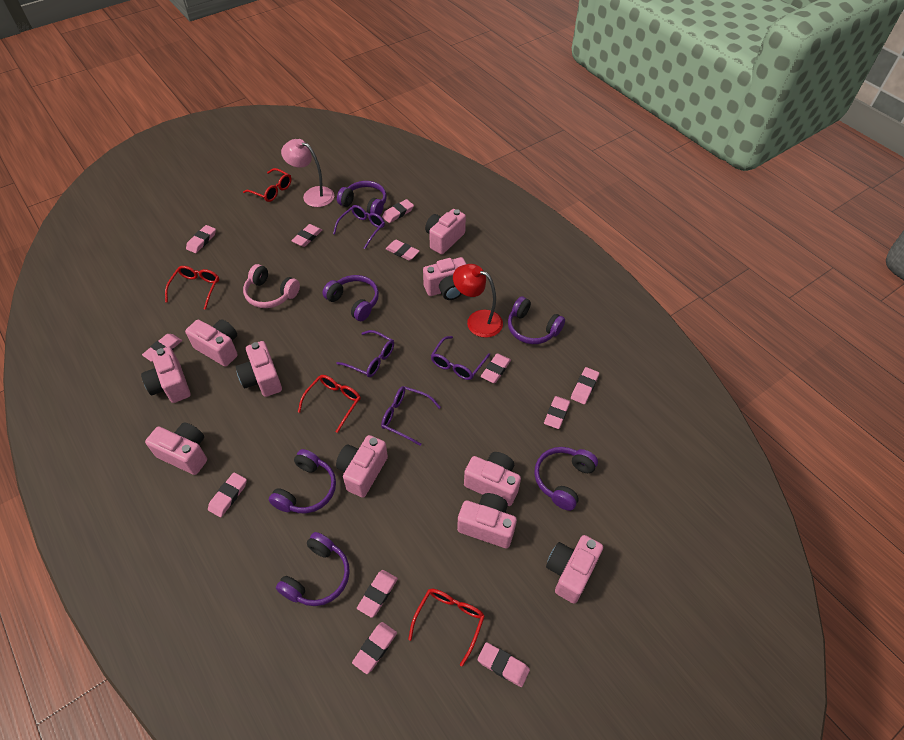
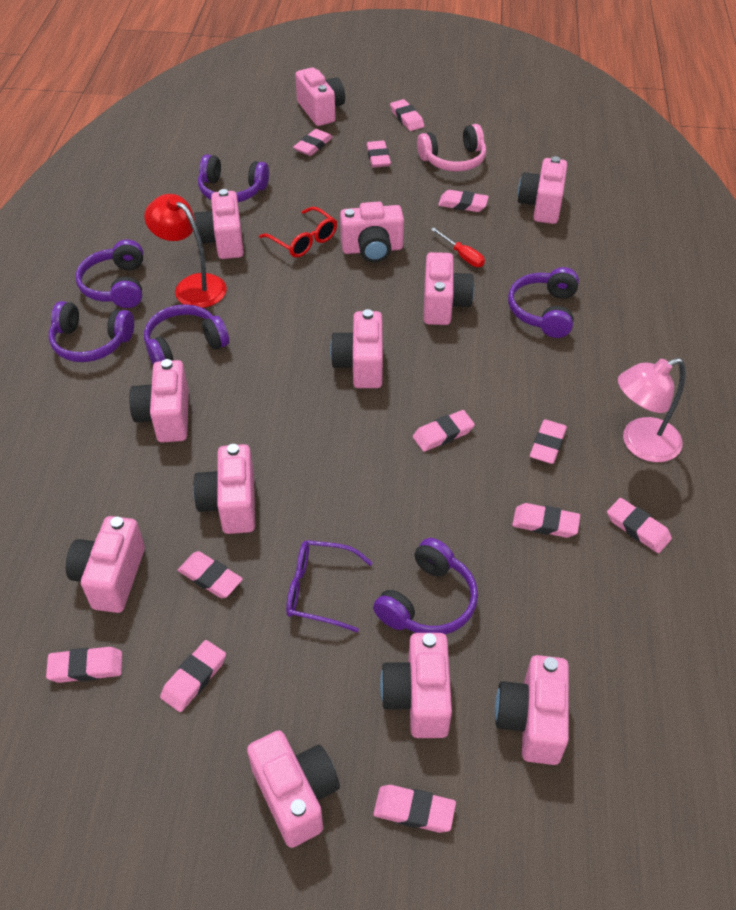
pink camera: [141,347,190,403] [145,422,207,475] [185,319,238,367] [236,341,282,397] [336,435,388,498] [423,257,466,300] [425,209,466,254] [457,493,517,548] [464,452,521,506] [546,535,603,604] = 10 -> [66,516,145,613] [129,359,189,442] [193,444,255,534] [194,189,244,259] [247,730,340,848] [295,67,345,126] [330,309,383,388] [340,202,404,262] [380,633,452,738] [424,252,474,325] [495,655,569,765] [518,156,567,224] = 12
purple glasses: [333,205,385,249] [336,330,394,377] [381,386,441,446] [431,336,490,380] = 4 -> [286,540,373,632] = 1
red glasses: [165,266,219,310] [243,168,292,202] [298,375,361,433] [408,589,485,667] = 4 -> [259,207,337,258] = 1
red screwdriver: none = 0 -> [431,228,485,267] = 1

